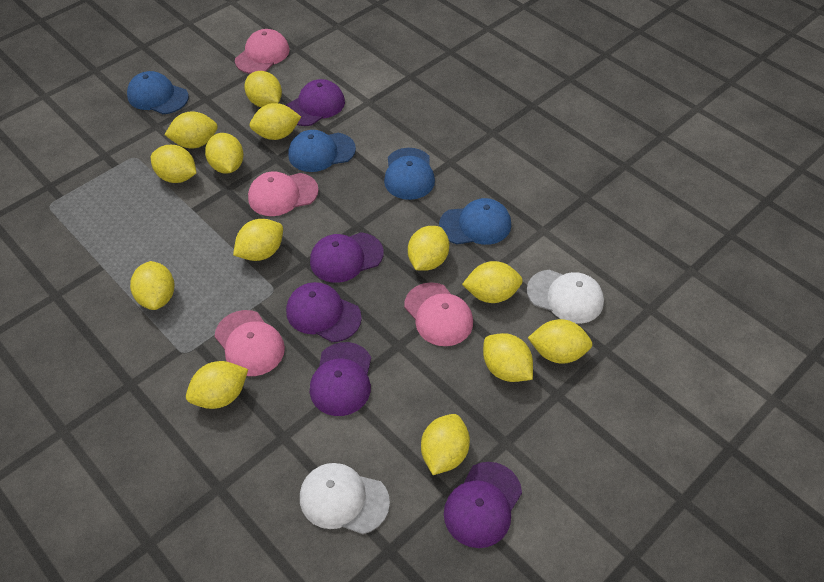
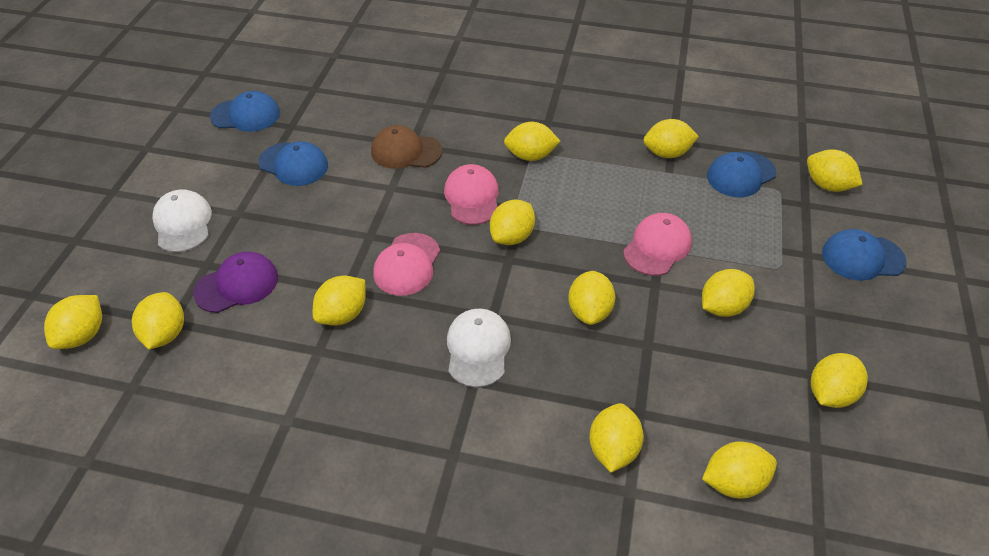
brown cap: none = 0 -> [371,125,442,169] = 1
pink cap: [215,310,285,376] [235,29,290,74] [248,171,319,216] [404,282,473,346] = 4 -> [373,233,440,296] [444,164,499,225] [623,213,692,276] = 3
purple cap: [286,79,345,126] [286,282,362,342] [310,232,384,283] [310,342,371,416] [444,462,522,548] = 5 -> [193,251,278,313] = 1
yellow lemon: [130,261,174,310] [151,145,196,183] [165,112,218,149] [186,361,248,409] [205,133,244,174] [233,219,283,261] [244,71,282,107] [250,103,301,140] [408,226,449,271] [421,414,470,475] [462,261,523,303] [483,333,533,382] [528,319,592,364] = 13 -> [44,295,102,349] [132,292,184,350] [313,276,366,325] [490,200,535,245] [504,122,560,161] [568,271,615,325] [589,403,644,472] [643,119,699,158] [702,269,755,317] [702,442,777,499] [807,150,863,192] [811,353,868,408] = 12

